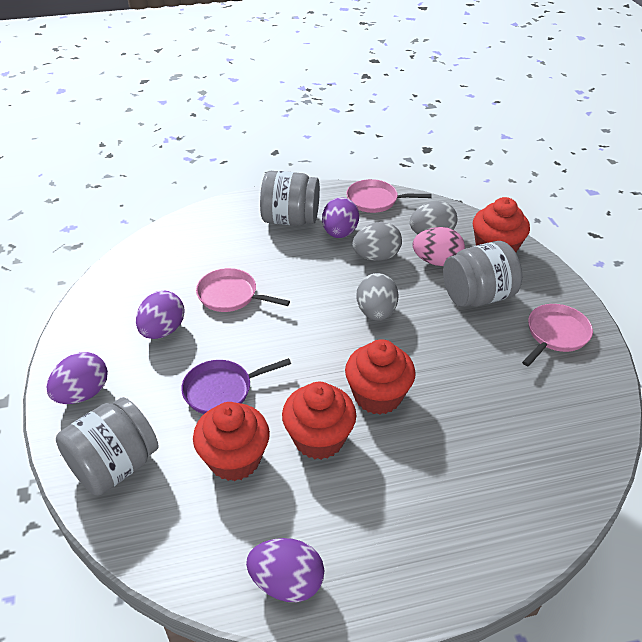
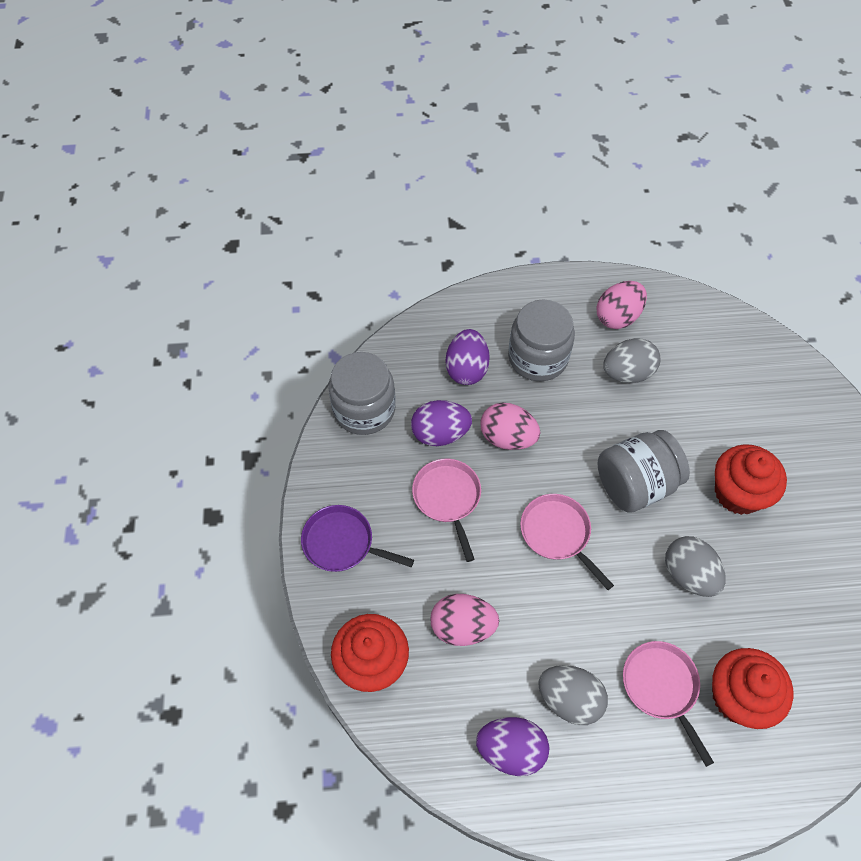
pink egg: [413,227,465,266] = 1 -> [430,594,499,646] [480,403,540,450] [597,281,647,329] = 3
purple egg: [47,352,108,404] [136,290,184,339] [246,538,324,602] [322,197,359,238] = 4 -> [411,400,472,446] [446,329,490,385] [476,717,549,776] = 3
red cupcake: [193,402,270,481] [282,382,356,460] [345,339,416,415] [473,197,530,252] = 4 -> [331,614,409,692] [712,648,793,729] [715,444,787,515] = 3

